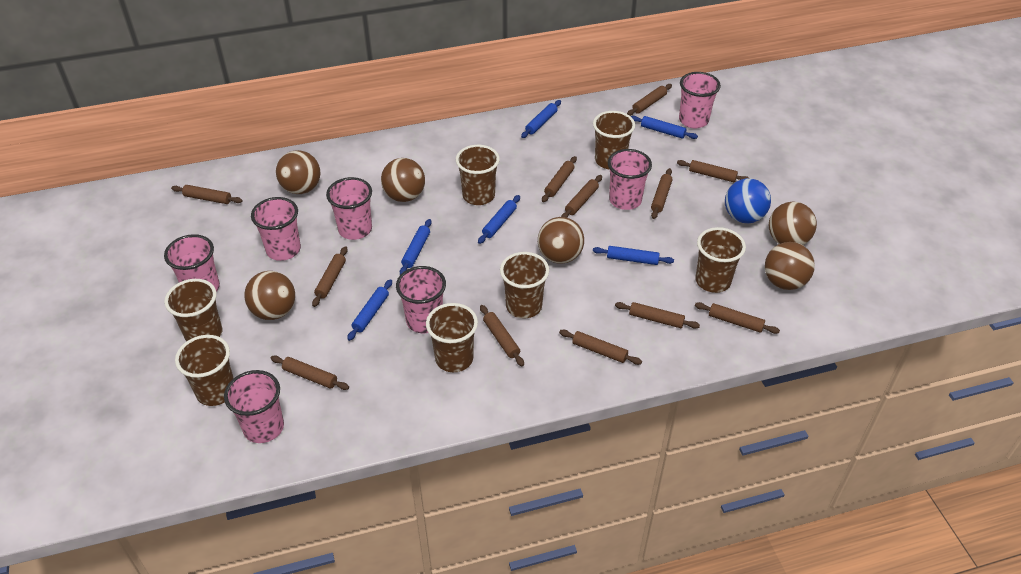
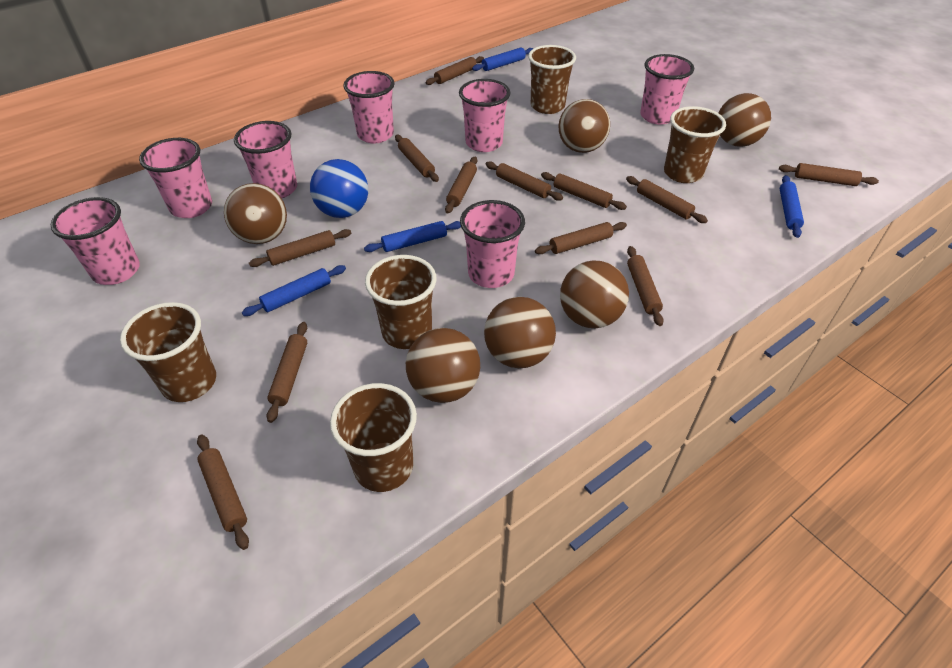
blue rolling pin: [347,279,392,341] [400,219,432,275] [478,195,520,244] [521,100,561,138] [593,246,674,265] [631,116,698,139] = 6 -> [242,265,346,316] [364,221,461,252] [472,48,534,71] [780,175,804,238] = 4
brown cup: [164,279,223,342] [175,335,234,406] [426,303,478,372] [456,145,500,205] [500,252,549,318] [593,111,635,170] [695,227,746,293] = 7 -> [120,302,216,402] [330,383,417,492] [365,255,437,349] [528,45,576,114] [664,106,726,183] = 5

